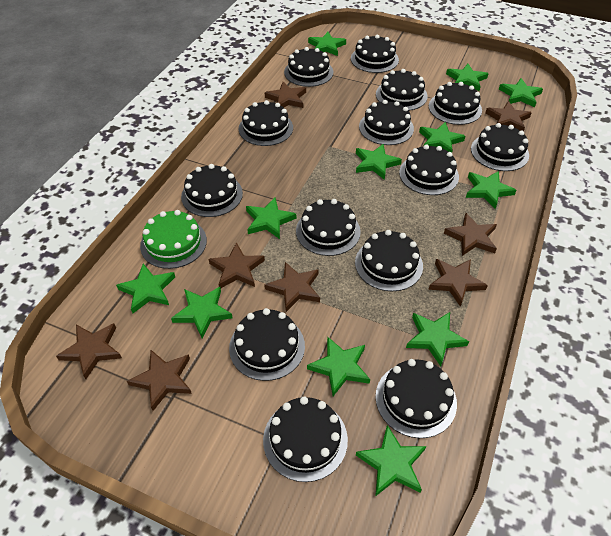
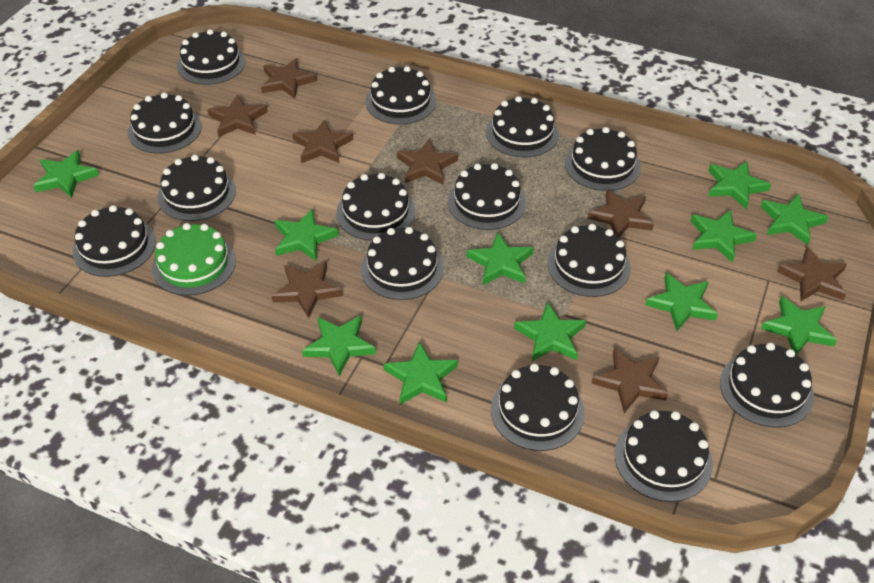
green star: [116,264,175,313] [171,287,232,338] [246,198,296,239] [307,336,370,396] [308,32,346,56] [356,144,402,180] [356,425,426,497] [406,312,469,367] [419,122,465,152] [446,64,489,91] [466,171,517,209] [499,78,543,107] = 12 -> [33,150,99,198] [274,208,339,261] [302,315,376,376] [384,341,458,405] [466,232,534,285] [514,302,586,361] [645,273,718,331] [691,210,757,263] [708,161,771,209] [761,194,828,245] [761,296,837,354] = 11

